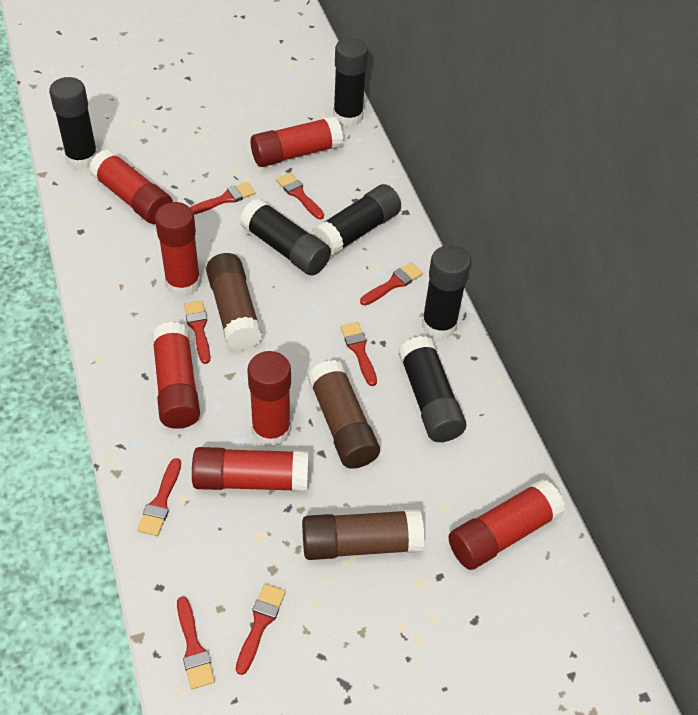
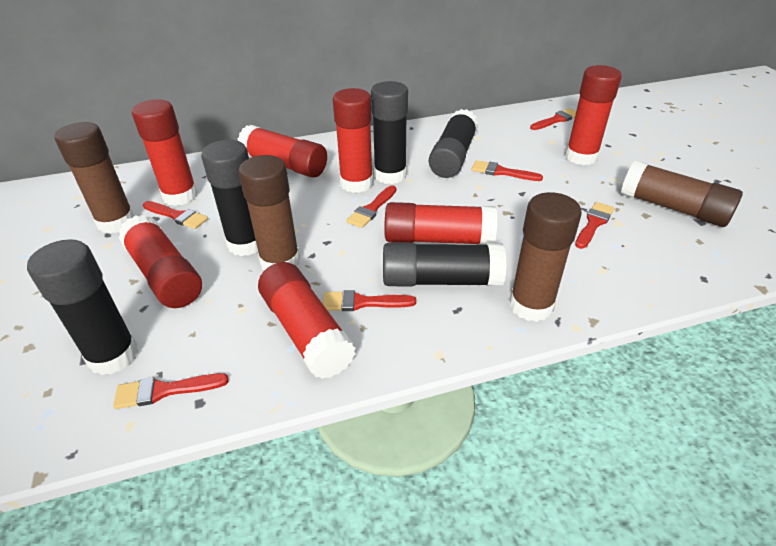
black glue stick: [49,77,97,170] [240,198,331,276] [312,184,401,257] [333,38,368,127] [399,336,466,442] [422,245,471,340] = 6 -> [27,239,138,375] [201,140,258,256] [371,81,408,184] [383,243,507,286] [429,109,478,178] = 5
brown glue stick: [206,253,262,351] [302,509,425,560] [308,360,380,469] = 3 -> [54,122,134,234] [239,155,300,270] [509,192,582,322] [621,160,743,227] = 4
red brush: [137,458,181,536] [177,596,215,689] [184,300,211,364] [190,182,255,214] [236,584,286,675] [276,173,324,219] [340,322,377,386] [360,262,423,306] = 8 -> [113,373,229,409] [143,201,208,229] [323,290,416,311] [346,185,396,228] [472,160,543,181] [530,108,576,130] [575,202,615,249] = 7

